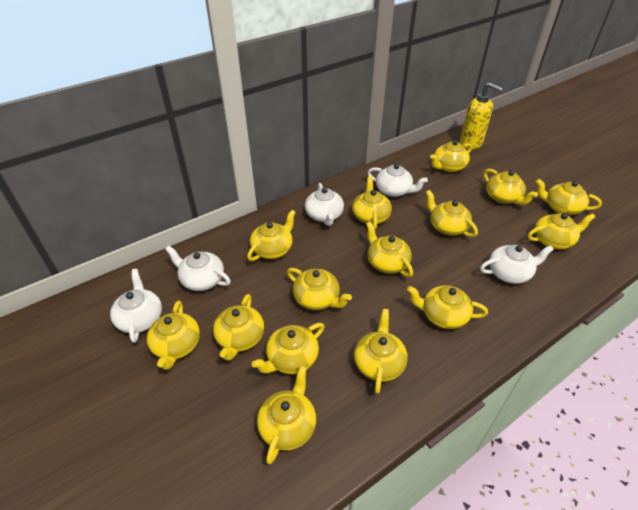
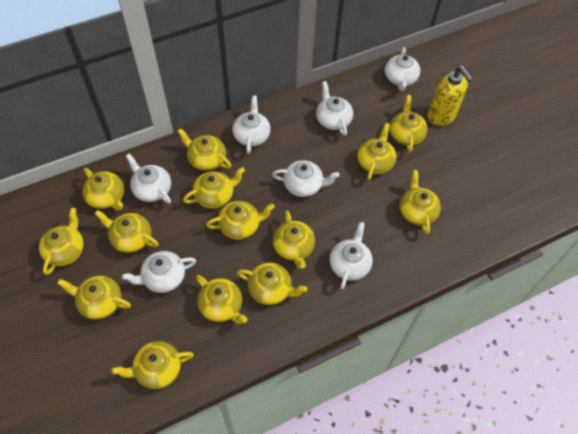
white teapot: [110,269,162,343] [165,246,231,291] [305,183,344,226] [367,164,428,197] [480,245,554,284] = 5 -> [122,251,196,293] [126,154,171,204] [232,95,270,154] [272,160,339,197] [316,81,353,136] [330,222,373,289] [385,47,420,91] = 7
yellow teapot: [147,301,200,370] [213,294,264,361] [247,210,296,261] [252,323,325,374] [257,366,316,464] [287,268,352,310] [352,176,392,229] [354,309,408,394] [366,222,413,277] [407,285,488,329] [426,190,478,237] [430,140,472,172] [484,169,538,205] [528,213,595,249] [536,179,602,215] = 15 -> [39,208,84,275] [57,276,131,319] [82,168,124,210] [95,210,159,253] [111,341,194,389] [177,128,232,171] [183,167,245,208] [196,275,247,324] [206,201,275,240] [237,263,307,305] [273,210,315,269] [357,123,396,180] [389,95,427,153] [400,170,441,234] = 14

